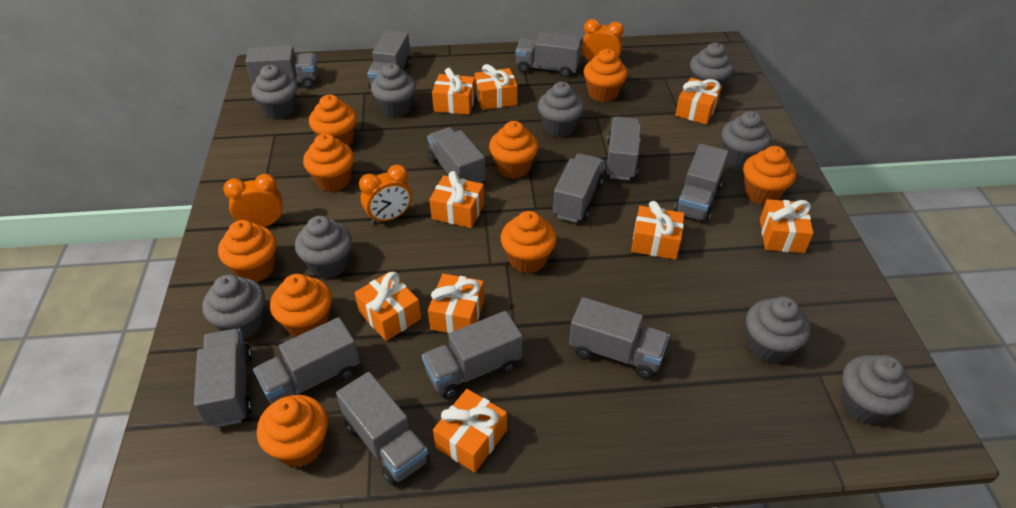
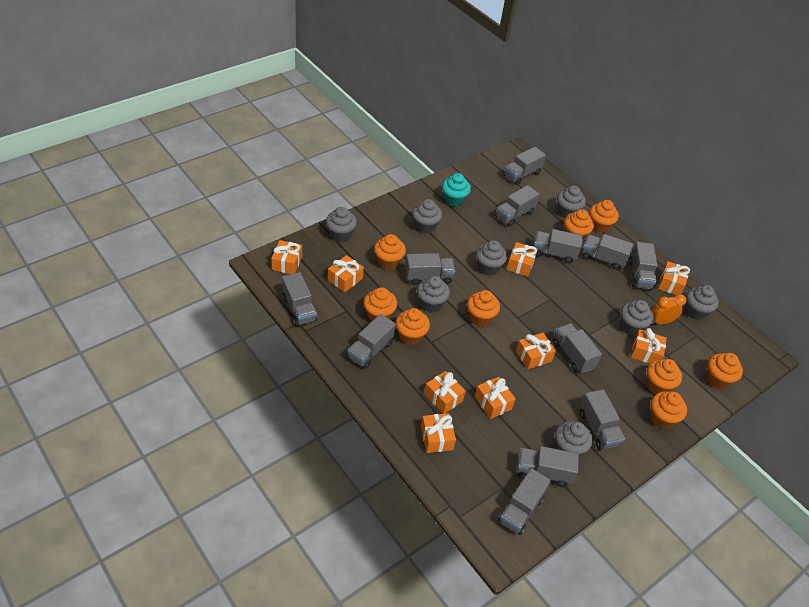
grey cupcake: [202,275,265,339] [251,65,297,119] [295,216,352,279] [371,63,416,118] [538,82,584,137] [690,42,734,91] [722,111,771,168] [746,297,811,363] [841,355,914,424] = 9 -> [326,207,357,242] [412,199,442,233] [417,276,450,312] [476,240,507,276] [555,421,593,457] [557,186,586,218] [620,300,654,336] [685,285,719,320] = 8
orange clock: [223,174,283,227] [359,165,412,224] [582,19,624,64] = 3 -> [651,294,687,325] = 1
turquoise cupcake: none = 0 -> [442,173,471,207] = 1

